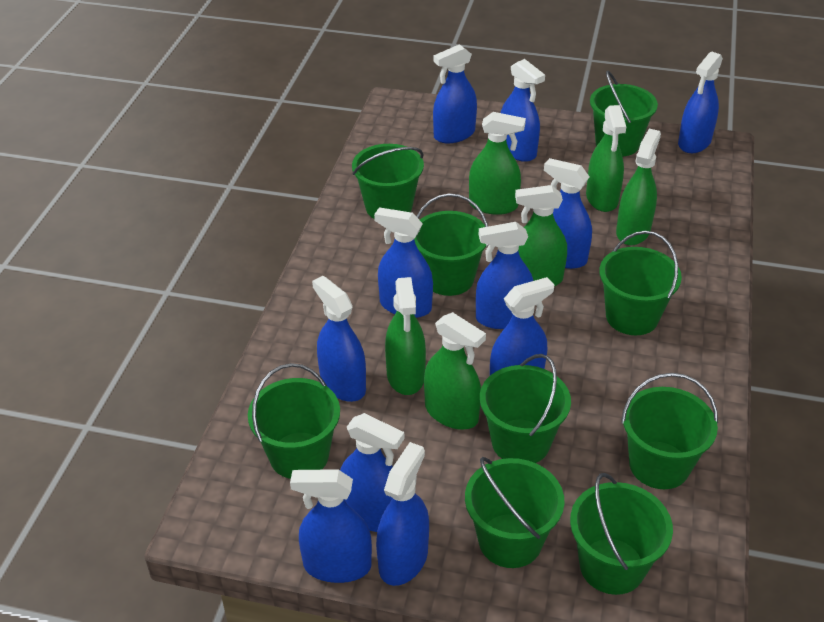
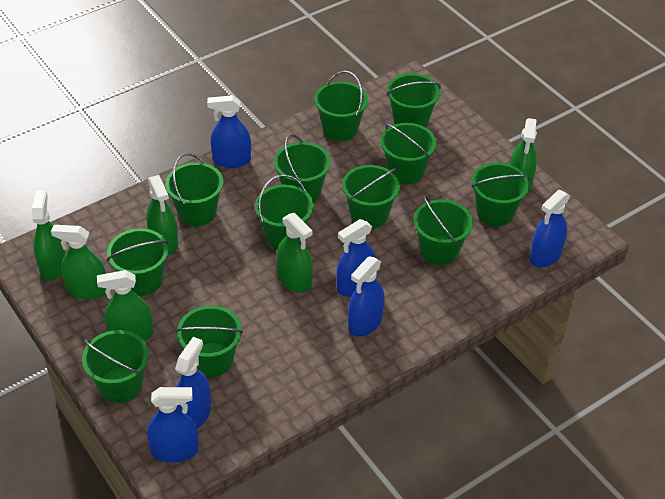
blue spray bottle: [290,469,372,583] [312,276,366,402] [340,413,404,532] [374,207,433,318] [376,442,429,586] [433,44,477,143] [476,222,534,329] [490,277,554,375] [501,59,545,162] [544,158,592,269] [678,51,723,153] = 11 -> [147,387,199,463] [175,337,211,428] [207,95,251,168] [337,219,376,297] [348,257,384,337] [529,190,570,268] = 6
green bucket: [248,363,340,479] [352,144,424,219] [414,193,488,296] [465,457,564,568] [480,354,571,463] [570,473,673,595] [590,70,658,157] [599,231,682,335] [621,373,718,489] = 9 -> [82,330,149,403] [107,228,169,296] [165,153,223,226] [176,305,243,377] [255,174,314,248] [274,134,331,202] [314,71,368,141] [342,165,400,229] [381,123,436,185] [387,73,441,127] [413,196,473,265] [471,163,530,226] = 12

